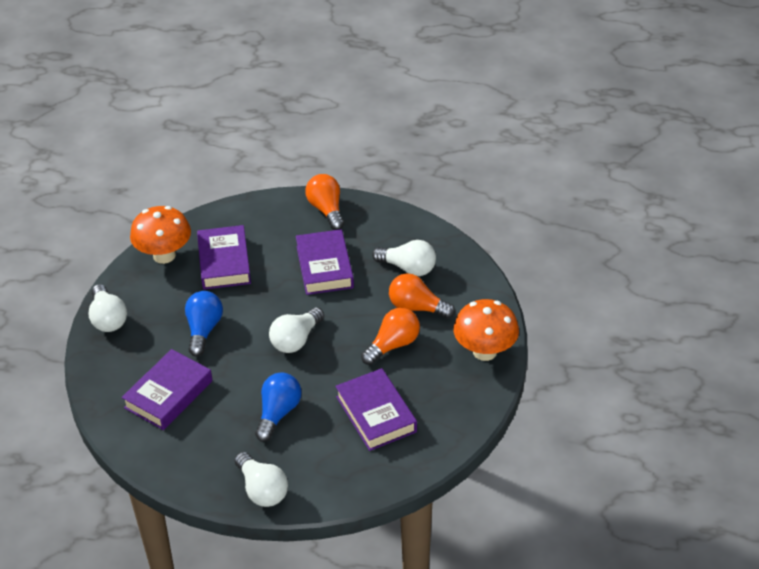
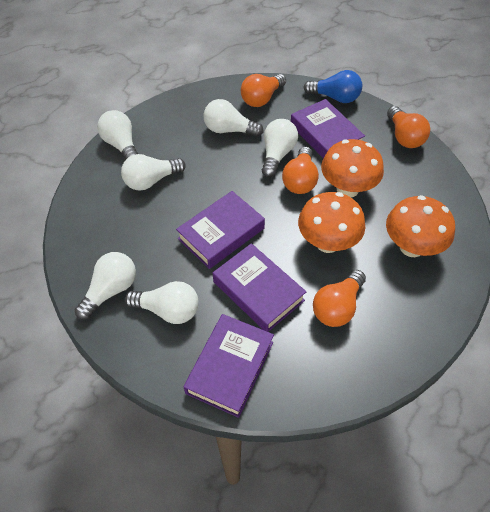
blue light bulb: [185,291,223,357] [255,372,301,442] = 2 -> [303,70,362,103] = 1
orange light bulb: [305,174,344,230] [361,308,420,365] [389,273,455,319] = 3 -> [241,74,286,107] [282,147,319,194] [313,270,366,327] [387,106,430,148] = 4
orange mushroom: [130,206,191,264] [454,299,519,361] = 2 -> [298,192,365,253] [321,139,384,198] [386,195,455,257] = 3
white light bulb: [88,284,127,332] [235,452,288,507] [269,307,324,353] [372,240,436,276] = 4 -> [75,252,136,320] [97,110,138,160] [121,154,186,191] [125,281,198,324] [203,99,263,137] [262,119,298,177] = 6

